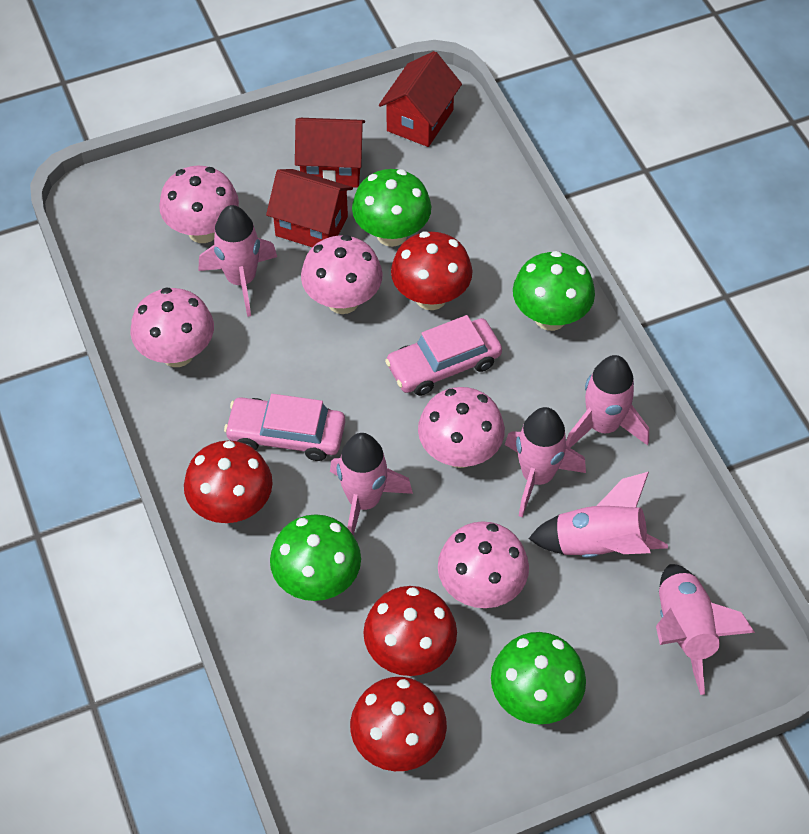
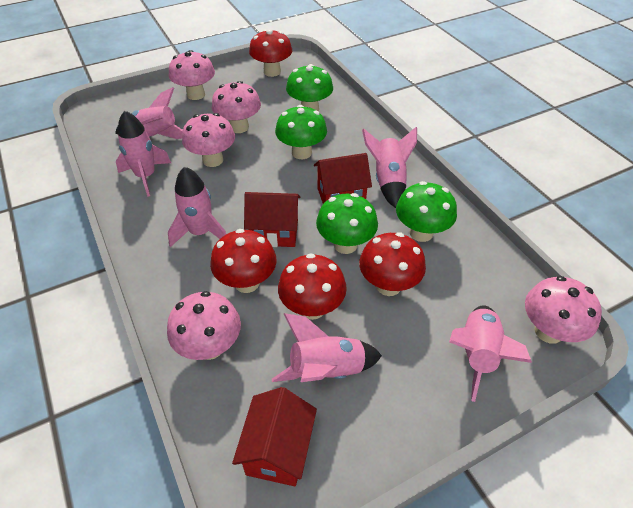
pink car: [224,394,345,461] [385,315,502,396] = 2 -> none = 0

